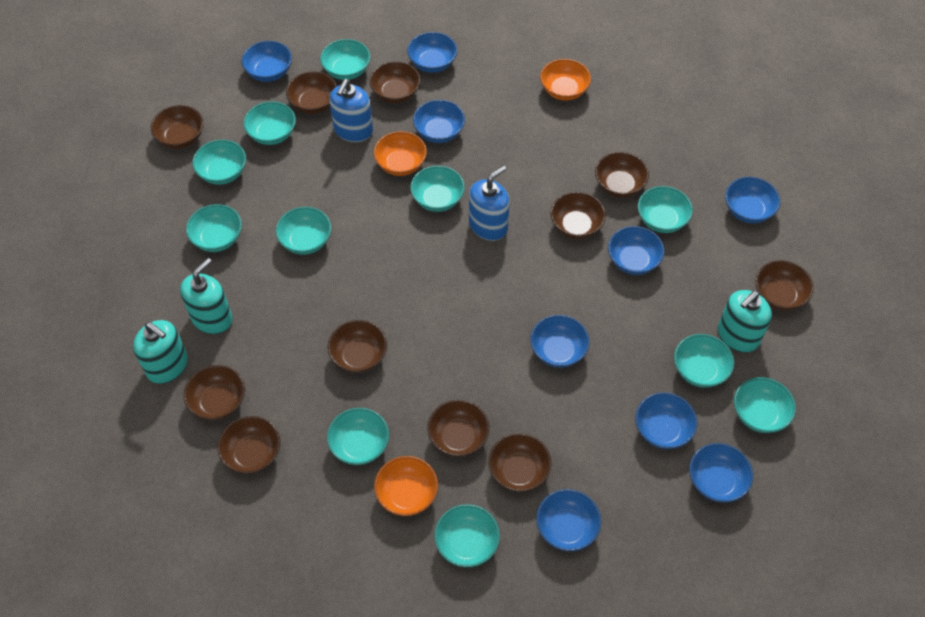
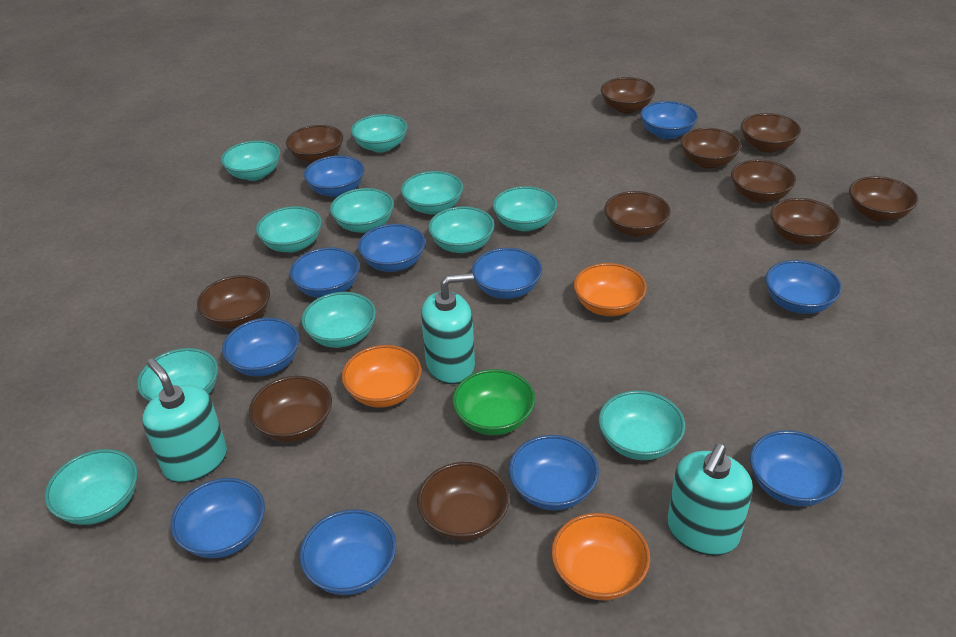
blue bowl: [242,41,292,82] [407,32,457,73] [413,100,465,143] [530,315,590,368] [536,489,601,551] [608,226,664,275] [635,392,697,449] [689,443,753,503] [725,177,780,223] = 9 -> [171,478,265,558] [222,318,299,377] [290,247,360,298] [299,509,396,595] [304,155,364,197] [358,224,425,272] [472,248,542,299] [509,435,599,511] [640,101,698,139] [750,430,844,506] [765,260,842,314] = 11
blue soap dispenser: [329,79,373,142] [469,165,510,241] = 2 -> none = 0
green bowl: none = 0 -> [452,369,535,435] = 1

